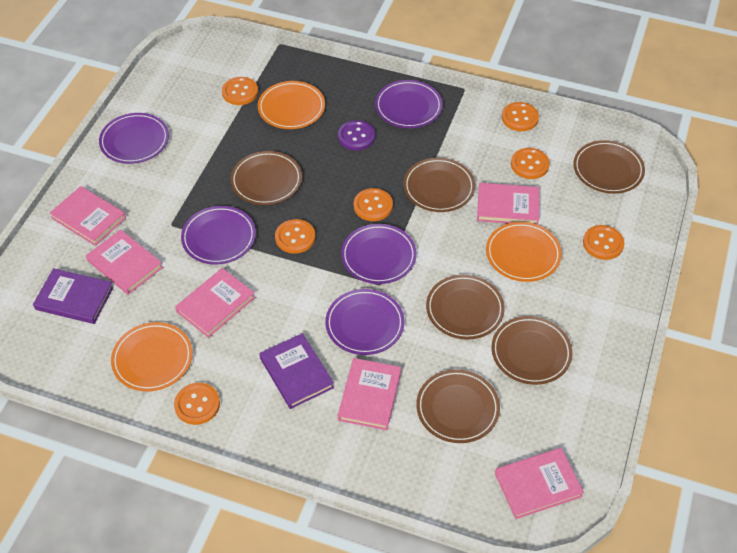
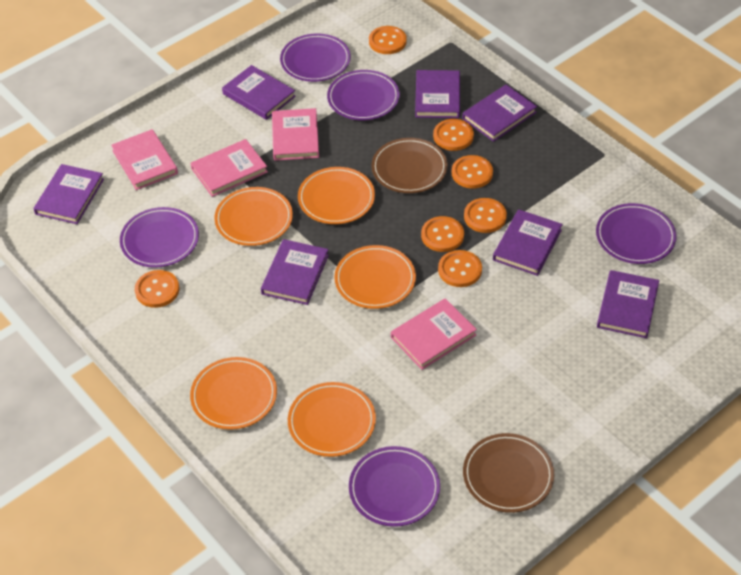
brown plate: [231,151,302,205] [403,158,475,212] [416,369,500,443] [426,275,505,340] [491,316,572,385] [573,140,645,194] = 6 -> [372,138,448,193] [463,433,554,513] = 2
orange plate: [111,322,193,391] [258,81,325,129] [486,222,562,282] = 3 -> [190,357,277,430] [214,187,293,246] [288,382,376,457] [298,167,375,224] [334,245,416,309] = 5
pink book: [50,186,126,246] [86,229,163,295] [175,268,255,338] [338,358,401,430] [477,183,539,225] [495,448,584,519] = 6 -> [111,129,178,190] [190,139,268,197] [272,108,319,161] [391,298,477,370] = 4
purple book: [33,268,114,324] [259,333,334,409] = 2 -> [33,164,104,224] [222,65,296,120] [261,239,329,305] [415,70,460,118] [463,85,537,142] [493,209,563,276] [597,270,659,338] = 7
purple button: [338,120,375,150] = 1 -> none = 0

